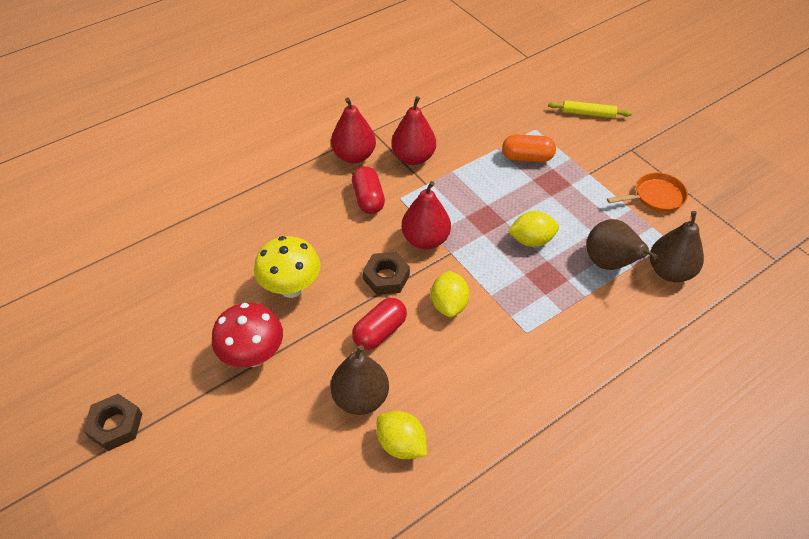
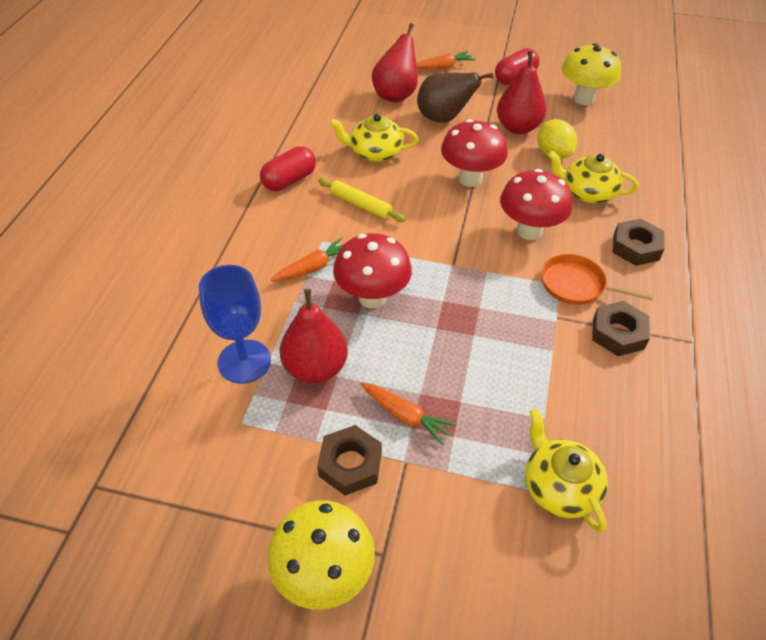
blue goblet: none = 0 -> [199,265,271,384] = 1
brown nut: [83,394,142,451] [363,252,410,295] = 2 -> [317,425,382,496] [592,301,650,356] [613,219,665,266] = 3
brown pear: [330,345,389,415] [586,219,658,270] [650,211,704,282] = 3 -> [417,72,494,123] = 1
orange capsule: [502,134,556,162] = 1 -> none = 0
orange carrot: none = 0 -> [271,238,343,281] [361,383,457,445] [416,51,475,70] = 3
red mushroom: [212,302,283,368] = 1 -> [333,233,412,308] [441,119,508,187] [500,169,572,240] = 3
yellow lemon: [377,411,427,459] [431,271,470,317] [508,211,559,247] = 3 -> [537,119,577,159] = 1
yellow mushroom: [254,236,320,298] = 1 -> [267,500,375,610] [562,43,621,105] = 2
yellow teapot: none = 0 -> [330,114,418,162] [525,408,608,532] [548,151,639,203] = 3

